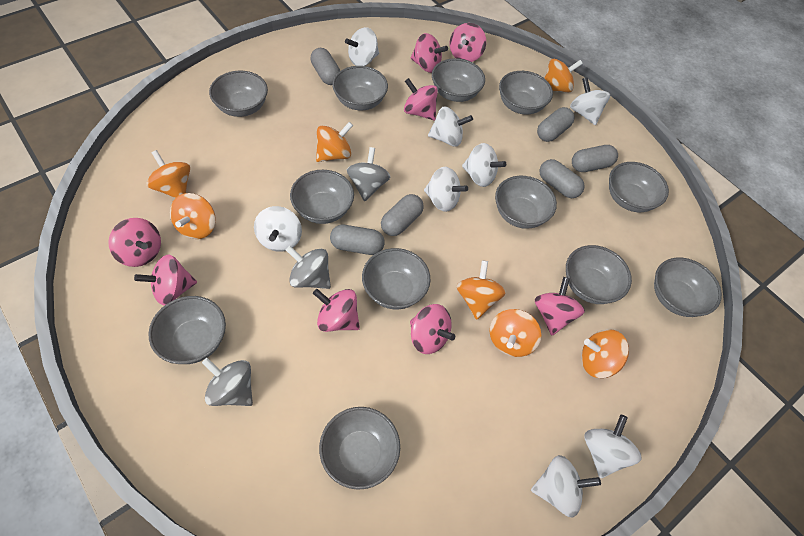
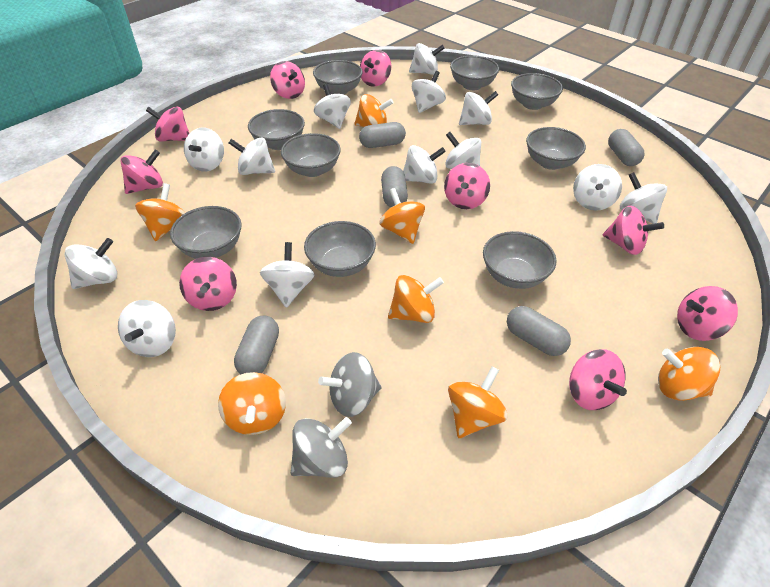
grey bowl: [149,296,226,364] [209,71,268,117] [290,170,354,224] [319,407,400,490] [332,66,388,110] [362,248,430,309] [432,58,485,102] [495,176,557,229] [499,71,553,114] [566,245,632,304] [609,162,669,212] [654,257,722,317] = 12 -> [170,206,242,259] [248,109,305,150] [281,133,341,177] [304,221,376,277] [313,60,363,95] [450,56,499,90] [483,231,556,289] [511,73,563,110] [526,127,586,170] = 9
grey capsule: [310,48,340,85] [330,225,385,255] [381,194,424,236] [537,107,575,142] [539,159,585,198] [572,145,618,172] = 6 -> [234,316,279,374] [359,122,406,148] [381,166,408,207] [507,306,571,356] [608,129,644,166] = 5
grey spinning top: [202,358,253,406] [286,246,331,289] [347,147,390,201] = 3 -> [291,417,352,478] [318,352,382,417] = 2
pink spinning top: [108,218,161,267] [134,254,197,305] [313,289,360,332] [404,78,438,120] [410,33,448,73] [410,304,455,354] [450,23,486,62] [535,277,585,335] = 8 -> [120,149,163,194] [146,107,189,142] [179,257,237,311] [270,61,305,99] [360,50,391,87] [444,163,490,209] [569,349,627,410] [603,206,664,255] [677,286,738,341] = 9
white spinning top: [254,206,302,252] [345,27,379,66] [424,167,468,212] [428,107,473,147] [462,143,506,187] [531,455,601,518] [570,78,610,125] [585,415,642,478] = 8 -> [64,238,117,289] [118,300,176,357] [184,128,224,172] [229,138,275,175] [260,242,315,308] [314,84,351,129] [403,145,446,184] [409,43,445,75] [412,71,446,113] [445,132,481,169] [459,91,498,125] [573,164,622,211] [620,172,667,224] = 13

